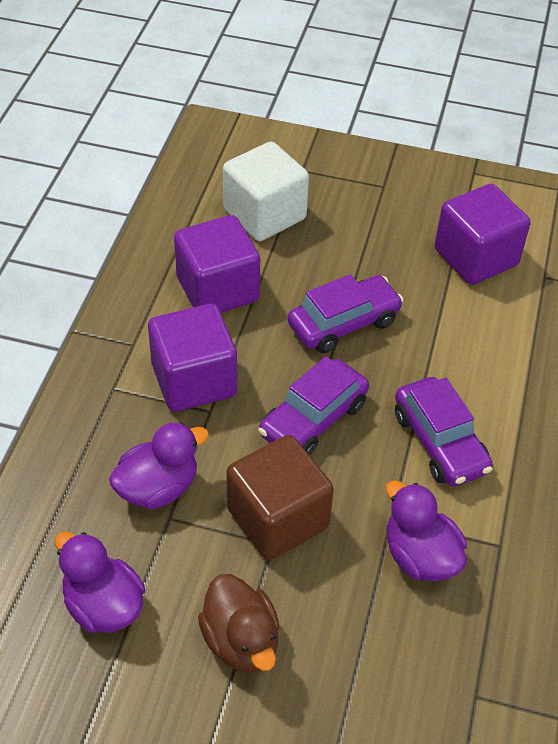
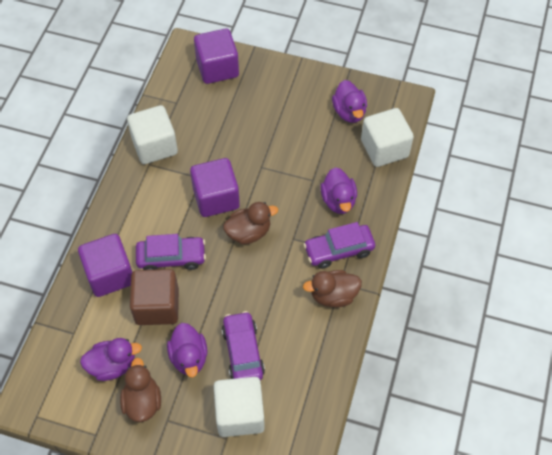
brown duck: [198,574,280,673] = 1 -> [120,358,161,422] [223,202,278,245] [303,270,362,307] = 3
purple duck: [55,531,146,633] [109,422,209,509] [386,480,467,581] = 3 -> [80,338,142,381] [167,323,208,377] [320,167,357,214] [332,80,367,123] = 4
white cube: [223,142,309,241] = 1 -> [127,105,178,164] [213,377,265,437] [361,108,414,167] = 3

